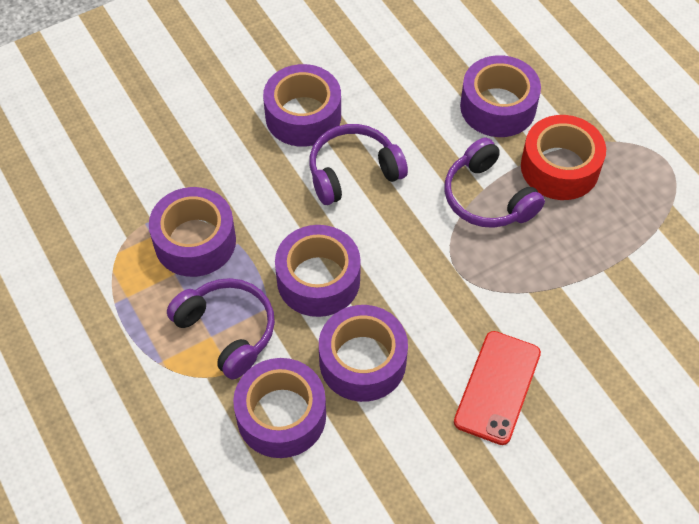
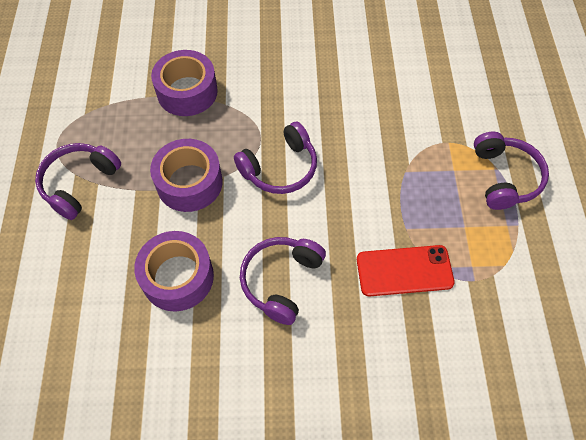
purple headphones: [167,278,275,380] [309,124,408,205] [444,138,545,228] = 3 -> [35,143,121,220] [234,122,317,194] [240,237,326,325] [474,132,549,210] = 4
purple tape: [149,187,236,277] [233,358,326,458] [263,64,341,147] [275,225,361,317] [319,305,408,402] [460,55,541,137] = 6 -> [134,231,214,312] [150,139,223,212] [151,50,218,116] = 3
red tape: [521,115,606,200] = 1 -> none = 0

